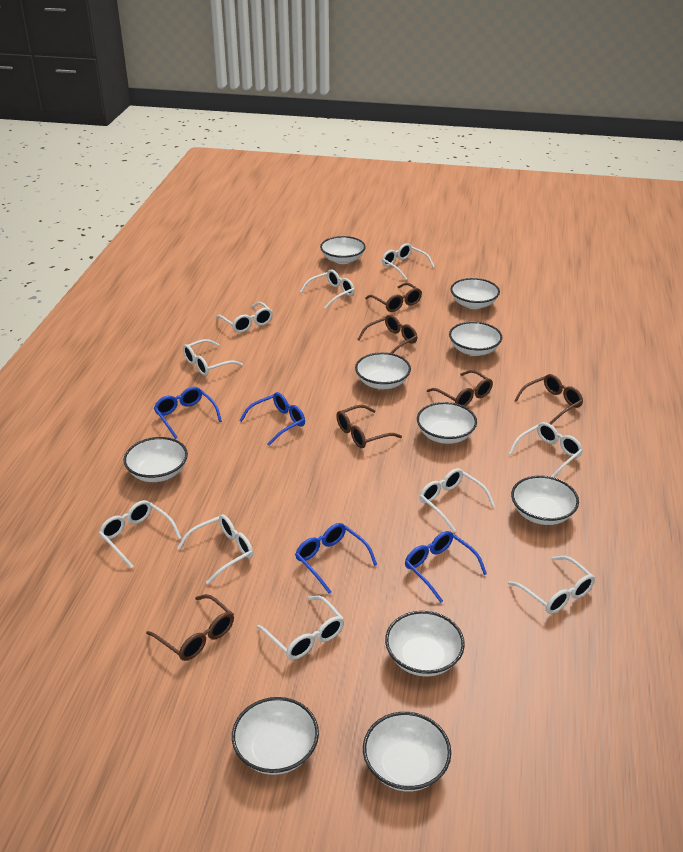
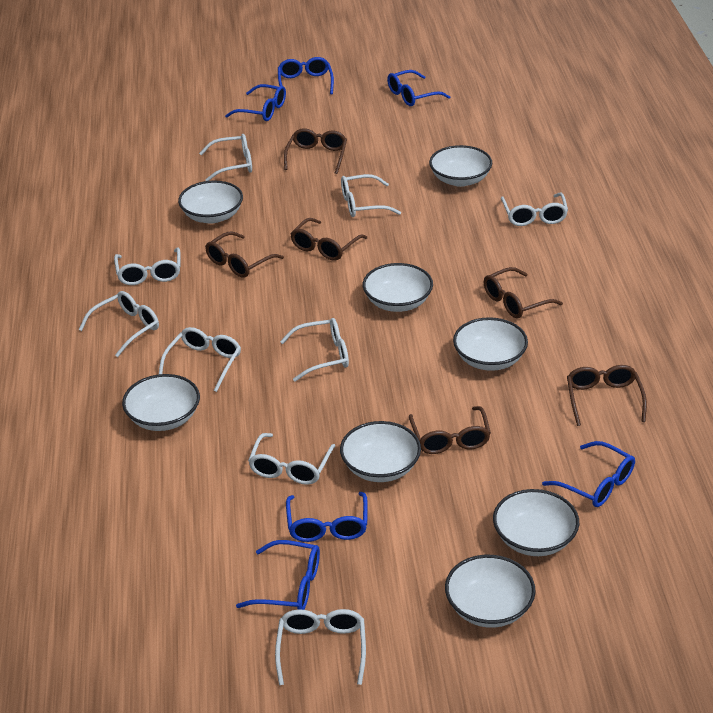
blue glasses: [154,387,222,439] [239,392,305,446] [295,523,377,594] [405,531,487,603] = 4 -> [225,84,286,121] [236,540,320,610] [278,57,334,94] [286,492,368,542] [387,70,450,106] [542,441,635,507] = 6
white bowl: [124,437,188,482] [232,697,319,775] [320,236,366,264] [355,352,411,389] [363,712,451,791] [385,611,465,677] [417,402,477,444] [449,322,502,356] [450,278,500,309] [511,475,579,525] = 10 -> [122,374,200,431] [178,181,243,224] [340,421,421,482] [363,263,433,312] [429,145,492,187] [445,555,536,628] [453,317,528,371] [493,489,580,556] = 8
white glasses: [99,500,181,568] [177,514,253,584] [183,339,243,376] [216,302,273,333] [257,595,344,660] [300,270,354,309] [382,243,434,280] [419,468,495,532] [508,556,595,614] [509,422,583,477] = 10 -> [79,291,159,357] [114,247,180,285] [159,327,241,392] [199,134,252,181] [248,433,335,485] [275,609,366,685] [280,318,349,382] [341,174,401,217] [501,193,568,226] = 9

